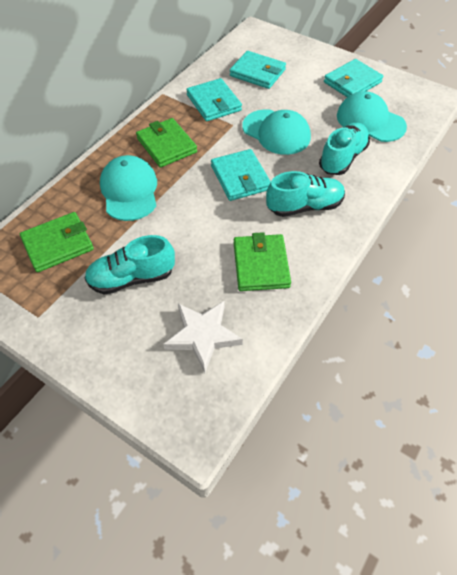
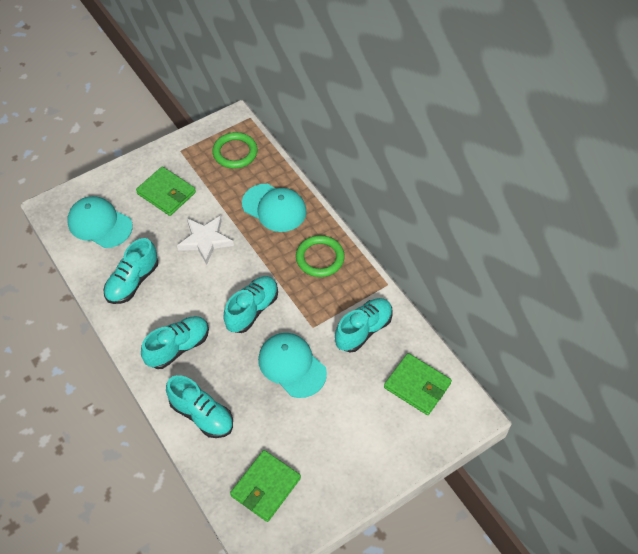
green ring: none = 0 -> [212,132,258,169] [296,235,345,277] = 2
turquoise shoe: [85,235,175,295] [266,171,345,217] [319,123,370,175] = 3 -> [104,238,158,304] [141,316,209,369] [166,375,233,438] [223,276,278,333] [335,298,393,352] = 5
turquoise wallet: [186,78,242,121] [211,149,271,201] [230,51,286,89] [324,59,383,97] = 4 -> none = 0

